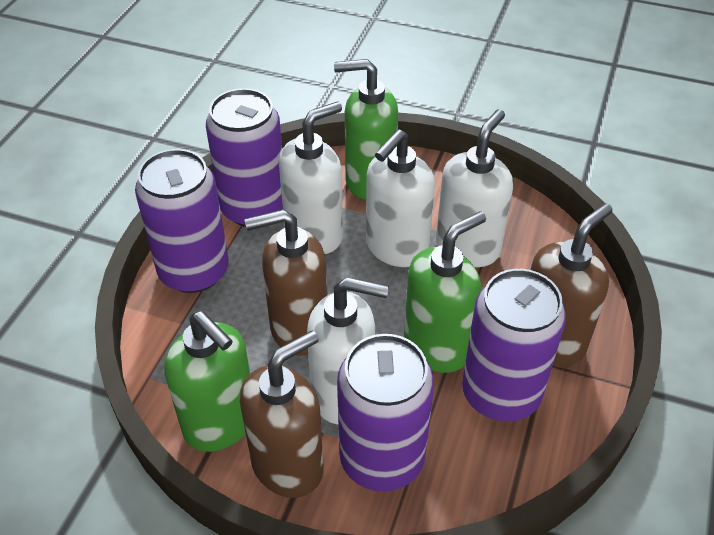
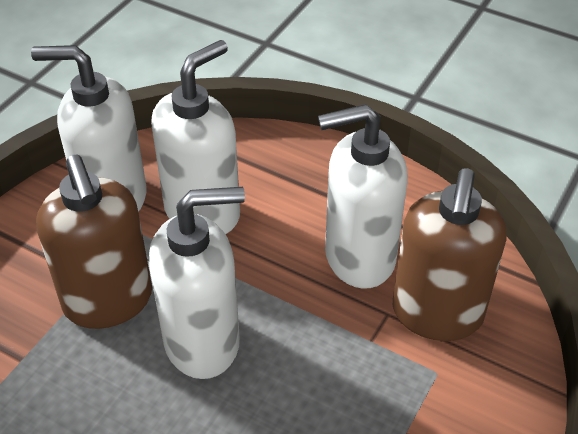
brown soap dispenser: [240,330,324,498] [245,209,327,356] [531,203,612,366] = 3 -> [36,155,152,329] [393,168,507,341] = 2
green soap dispenser: [164,311,250,452] [334,59,398,200] [404,211,486,373] = 3 -> none = 0
purple can: [135,149,229,293] [206,88,283,227] [337,334,434,492] [462,269,566,422] = 4 -> none = 0

